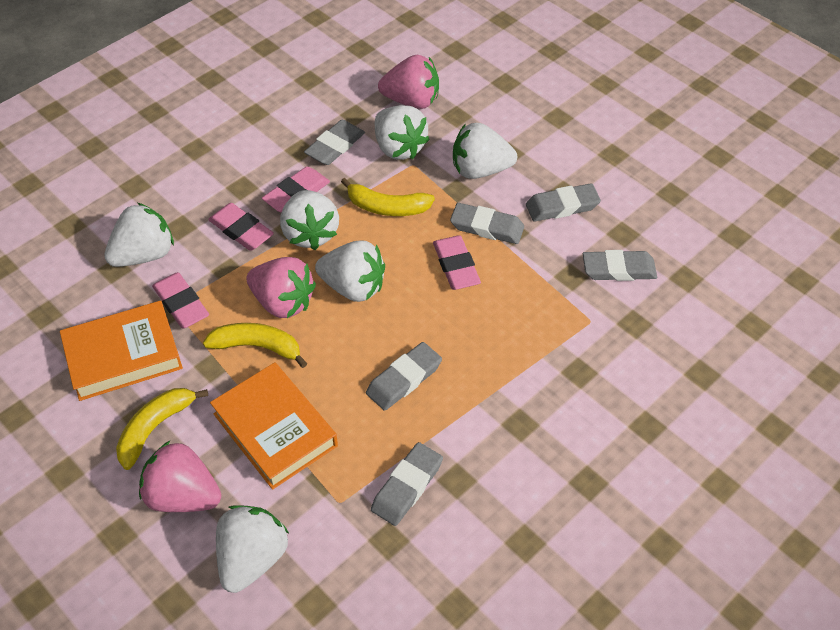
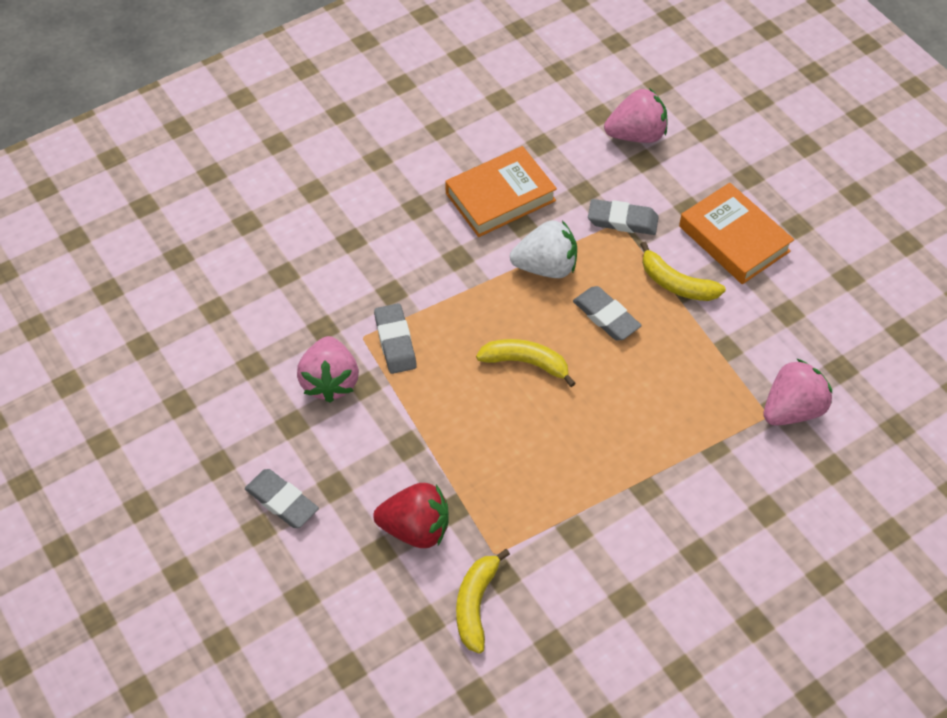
grey eraser: [304,120,365,165] [366,342,442,411] [371,442,443,526] [450,203,524,244] [526,183,601,222] [583,250,657,281] = 6 -> [245,469,319,528] [374,303,417,374] [573,286,642,341] [588,199,659,235] = 4
pink eraser: [152,272,209,329] [208,203,274,251] [262,167,330,213] [433,235,481,290] = 4 -> none = 0
red strawberry: none = 0 -> [373,483,449,548] = 1
white strawberry: [104,203,174,267] [216,505,289,593] [280,190,339,250] [315,241,385,302] [375,105,430,160] [453,123,517,179] = 6 -> [510,220,577,278] = 1

